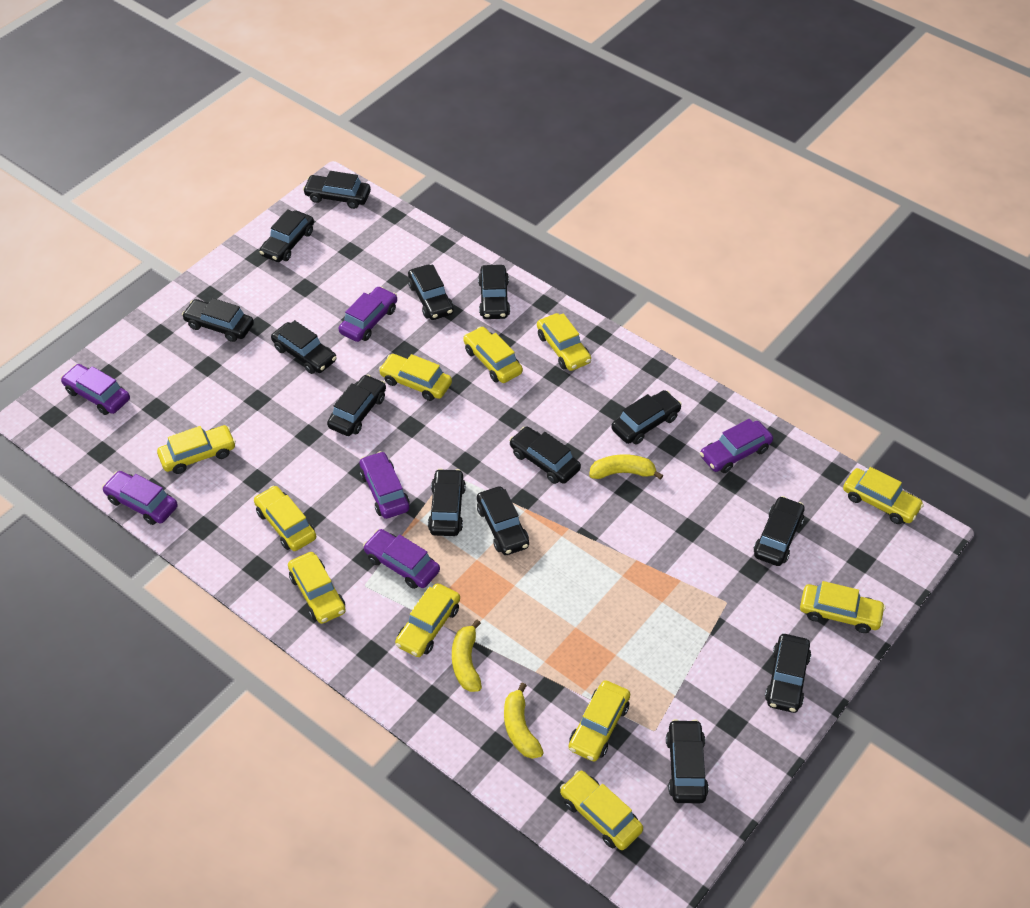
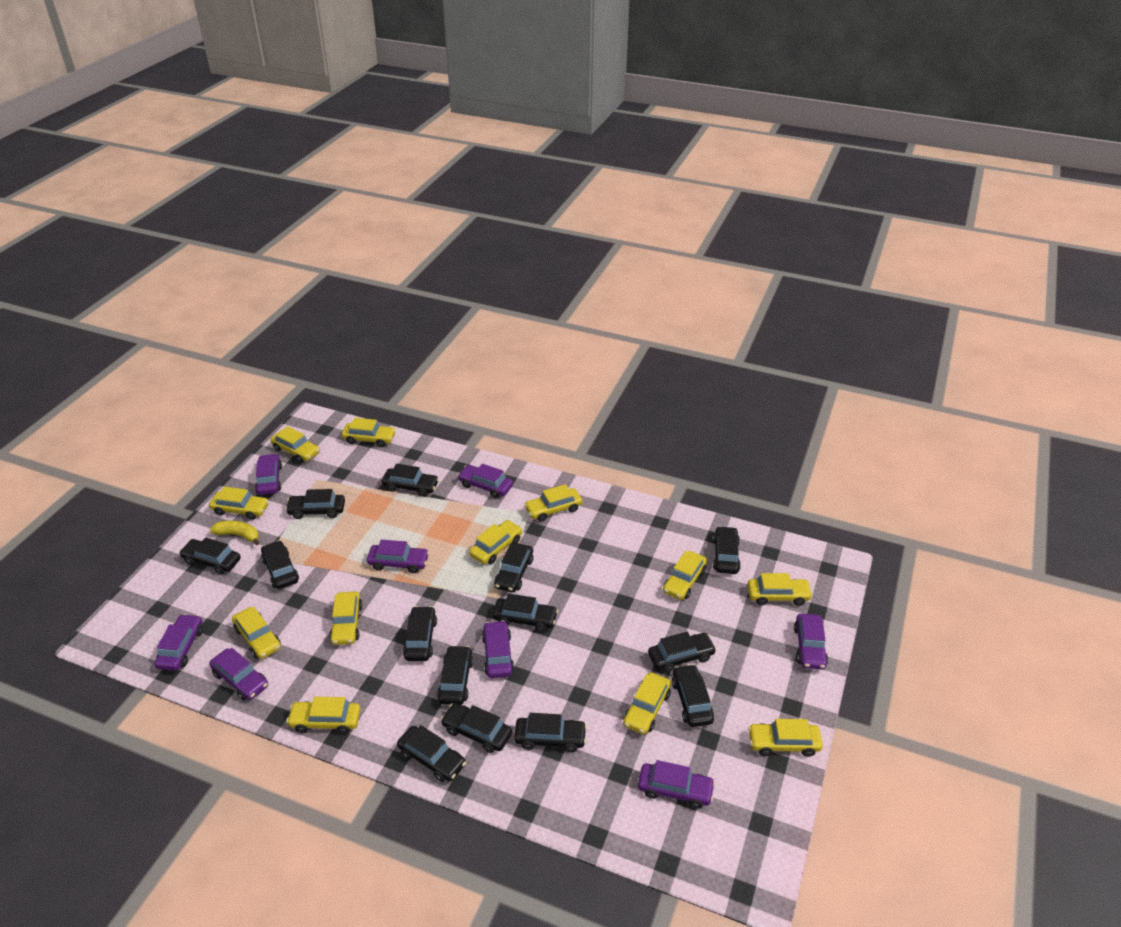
purple car: [61,364,130,415] [102,471,178,525] [339,286,397,342] [359,451,410,519] [363,529,440,589] [700,419,773,473] = 6 -> [155,614,203,671] [209,648,268,700] [255,453,282,495] [367,540,429,573] [457,464,513,498] [482,620,514,678] [638,760,715,809] [794,614,828,669] = 8
yellow banana: [452,620,482,692] [504,682,544,759] [589,454,663,480] = 3 -> [210,521,259,545] = 1
yellow car: [157,425,236,474] [254,486,316,551] [288,552,346,624] [379,354,452,401] [395,583,460,657] [463,326,523,383] [537,313,591,371] [560,770,643,850] [569,680,630,762] [800,581,886,633] [843,467,924,524] = 11 -> [209,487,269,520] [232,607,281,659] [270,426,320,463] [286,697,361,734] [329,591,363,645] [341,418,396,447] [469,520,522,564] [524,484,582,522] [623,672,671,735] [663,551,707,600] [747,573,813,606] [748,719,823,757] = 12

